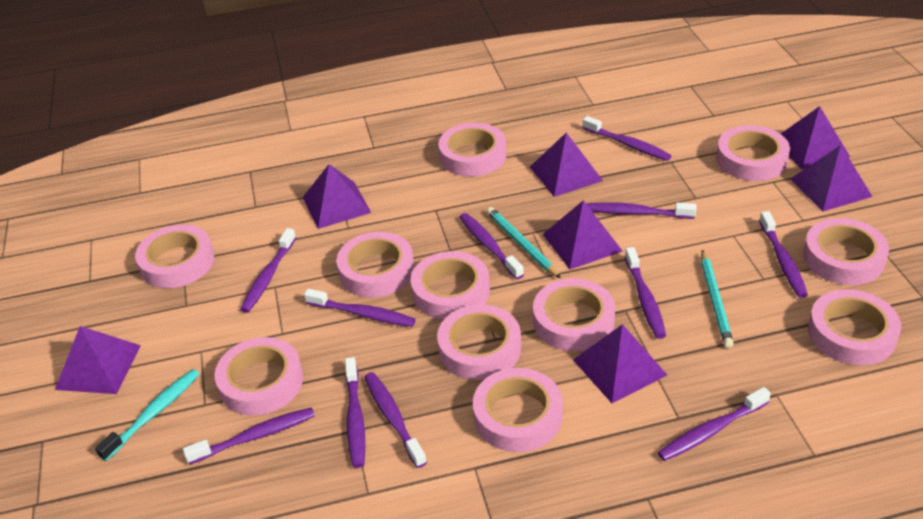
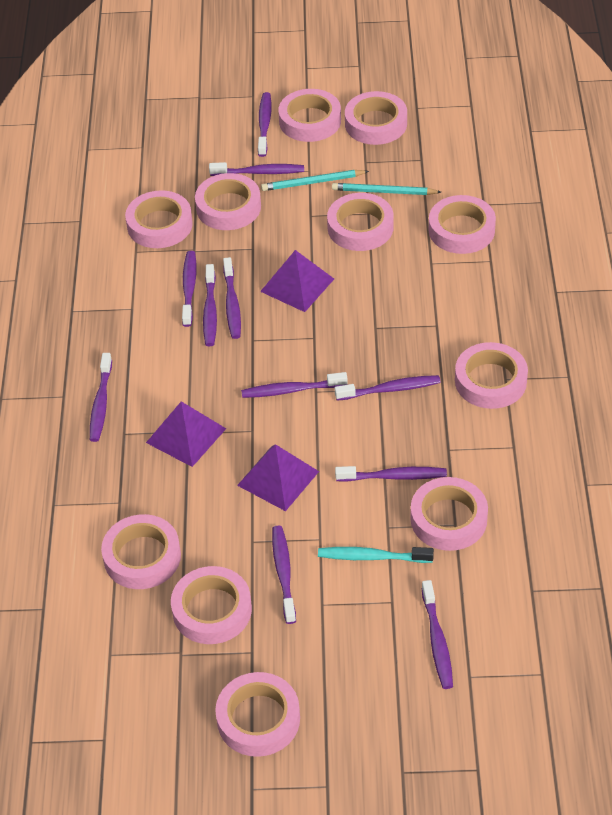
purple pyramid: [55,326,141,394] [303,164,371,229] [530,132,603,197] [543,200,622,270] [573,324,667,403] [781,106,850,169] [790,145,873,211] = 7 -> [146,401,226,467] [237,444,319,511] [260,250,334,312] = 3

